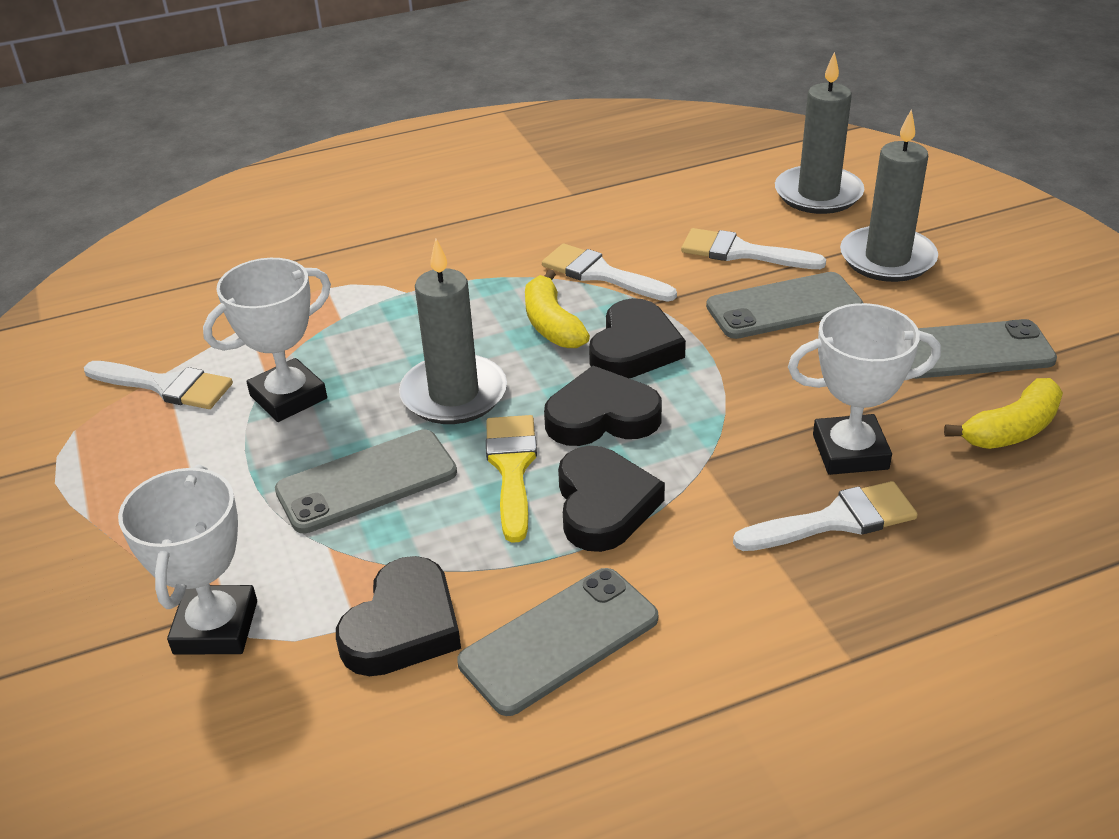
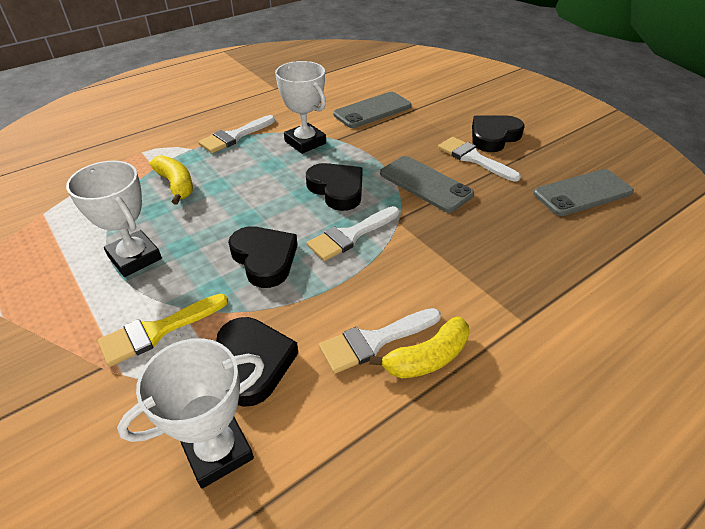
grey candle: [399,239,507,424] [775,52,864,214] [840,110,938,282] = 3 -> none = 0
grey phone: [275,429,457,533] [457,568,658,716] [706,272,863,339] [910,319,1057,379] = 4 -> [333,92,412,128] [380,156,474,213] [534,169,634,216] = 3

